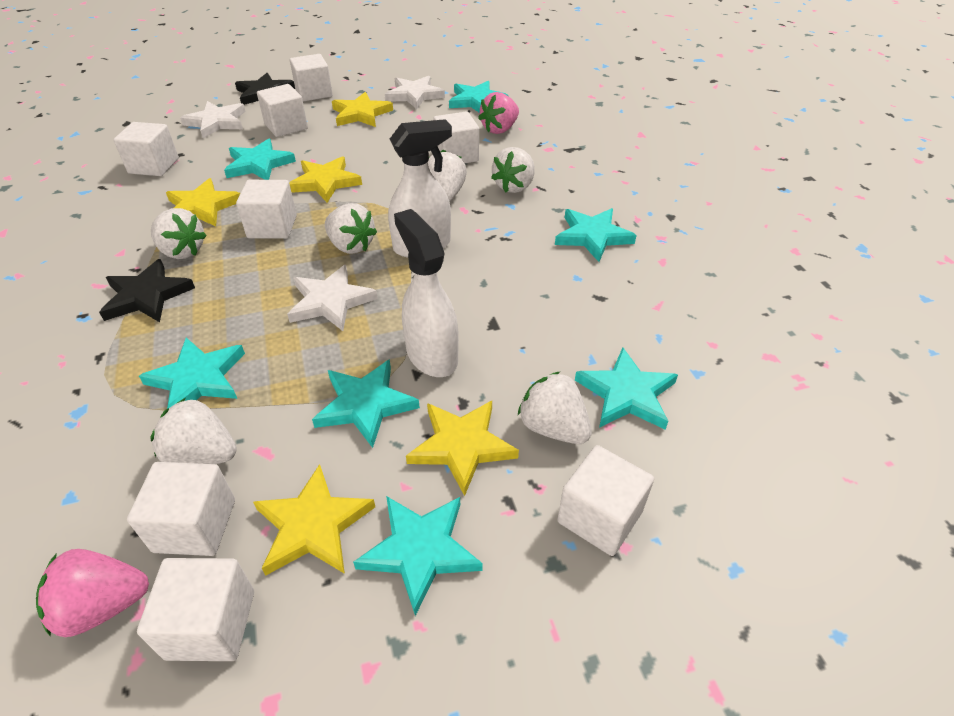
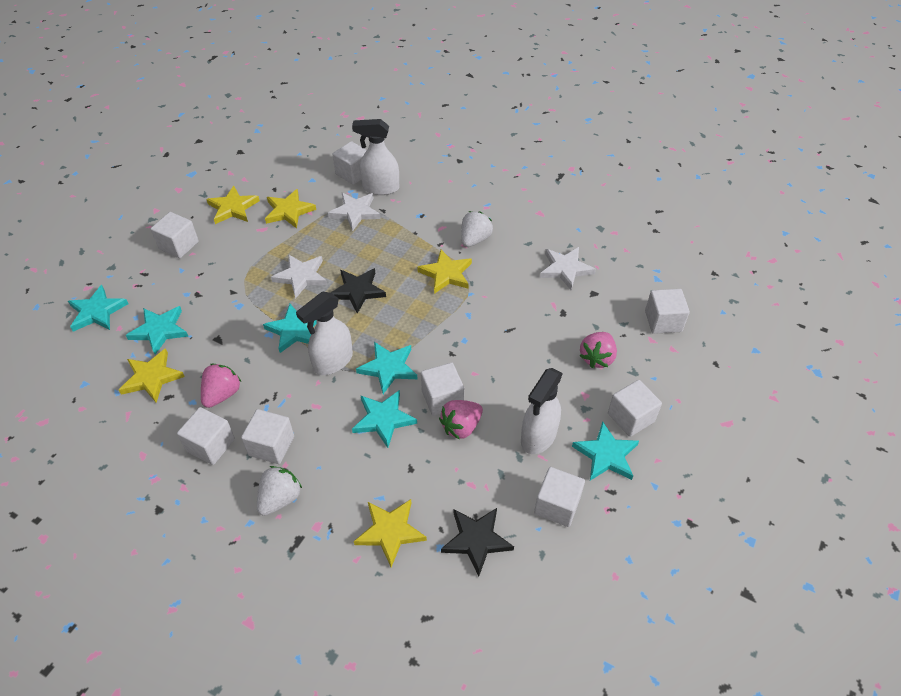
pink strawberry: [36,549,149,637] [478,92,519,134] = 2 -> [201,364,241,408] [439,400,483,440] [580,332,617,368] = 3
turquoise star: [139,338,245,409] [224,138,296,180] [312,359,420,448] [353,496,483,616] [449,81,508,113] [555,208,637,262] [575,347,678,430] = 7 -> [68,285,128,332] [126,306,189,355] [263,304,317,353] [352,390,417,448] [356,342,418,394] [572,421,639,481] = 6
white spray bottle: [388,119,452,258] [394,209,459,377] = 2 -> [296,292,353,375] [352,119,399,195] [521,368,563,454] = 3
white strawberry: [150,398,237,464] [151,208,207,259] [325,203,377,254] [428,150,467,201] [491,147,535,193] [518,371,592,444] = 6 -> [257,466,302,516] [461,211,493,247] = 2

